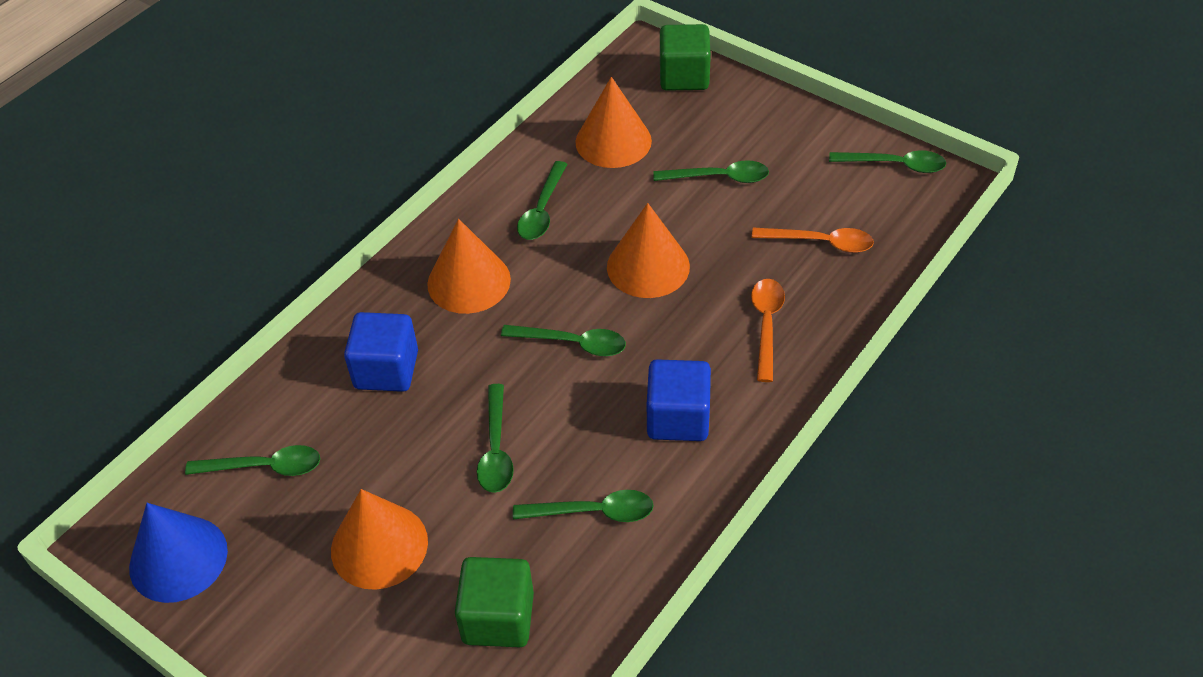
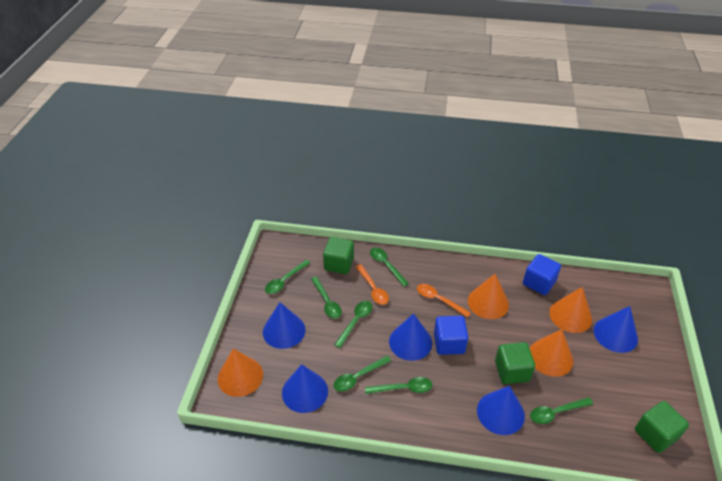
blue cone: [129,503,228,603] = 1 -> [263,302,305,349] [282,364,328,413] [389,313,432,361] [477,386,525,435] [594,306,638,353] = 5
green cube: [455,557,534,647] [660,24,711,91] = 2 -> [323,237,354,274] [495,342,535,384] [635,401,689,453] = 3

